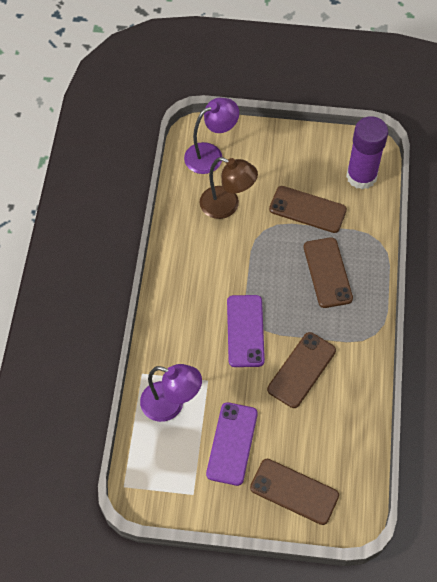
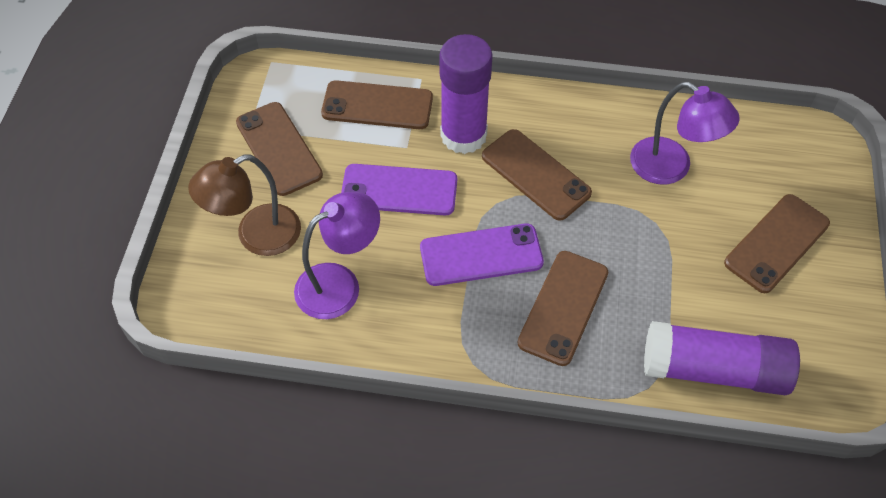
brown phone: [250,459,339,525] [267,332,336,408] [269,186,347,233] [304,237,353,308] = 4 -> [236,102,323,196] [321,80,433,129] [482,129,592,221] [517,251,608,366] [724,194,830,293] = 5
purple glue stick: [346,116,388,190] = 1 -> [439,34,493,154] [644,321,800,395] = 2

